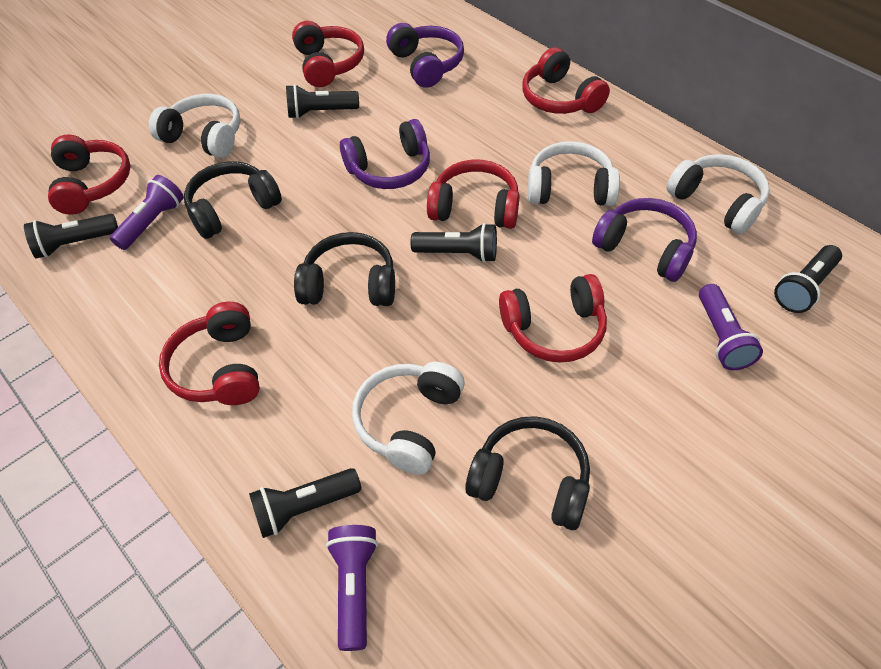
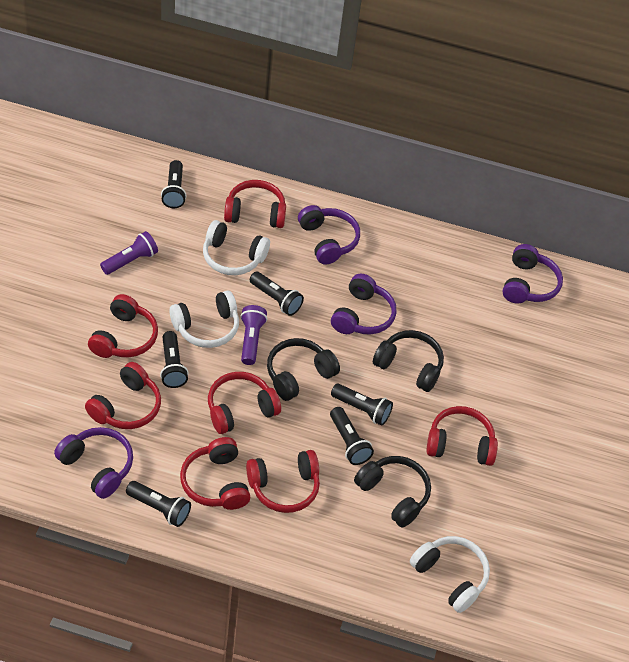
black flashlight: [24,214,118,259] [249,468,362,538] [286,84,359,119] [410,223,497,262] [774,245,842,313] = 5 -> [126,481,191,527] [160,331,188,388] [161,160,187,208] [250,272,304,316] [330,407,374,465] [331,383,393,426] = 6
purple flashlight: [110,175,184,250] [326,525,378,651] [699,284,763,370] = 3 -> [100,231,158,275] [240,305,267,365] = 2
purple headphones: [340,119,430,189] [386,23,464,88] [592,198,697,282] = 3 -> [54,427,133,499] [298,205,360,265] [331,274,396,334] [503,244,563,304] = 4
red headphones: [48,134,130,215] [159,302,260,405] [292,21,364,87] [427,160,520,229] [499,274,607,363] [522,47,610,114] = 6 -> [85,362,161,429] [88,294,158,358] [180,437,250,510] [208,372,281,434] [224,180,286,228] [246,450,320,513] [427,406,498,466] = 7
white headphones: [149,94,240,158] [352,362,465,475] [528,141,620,206] [666,154,770,234] = 4 -> [170,290,239,348] [203,220,270,275] [410,536,490,613] = 3

